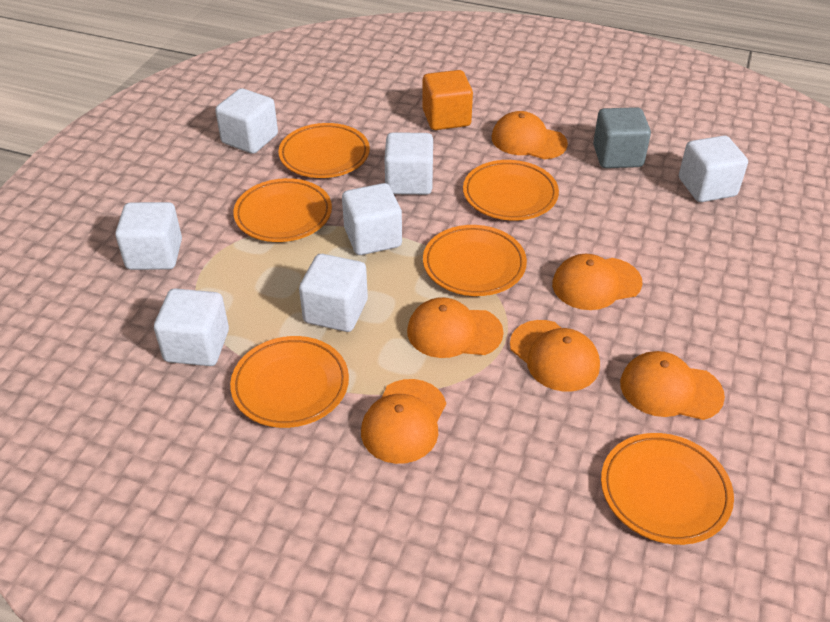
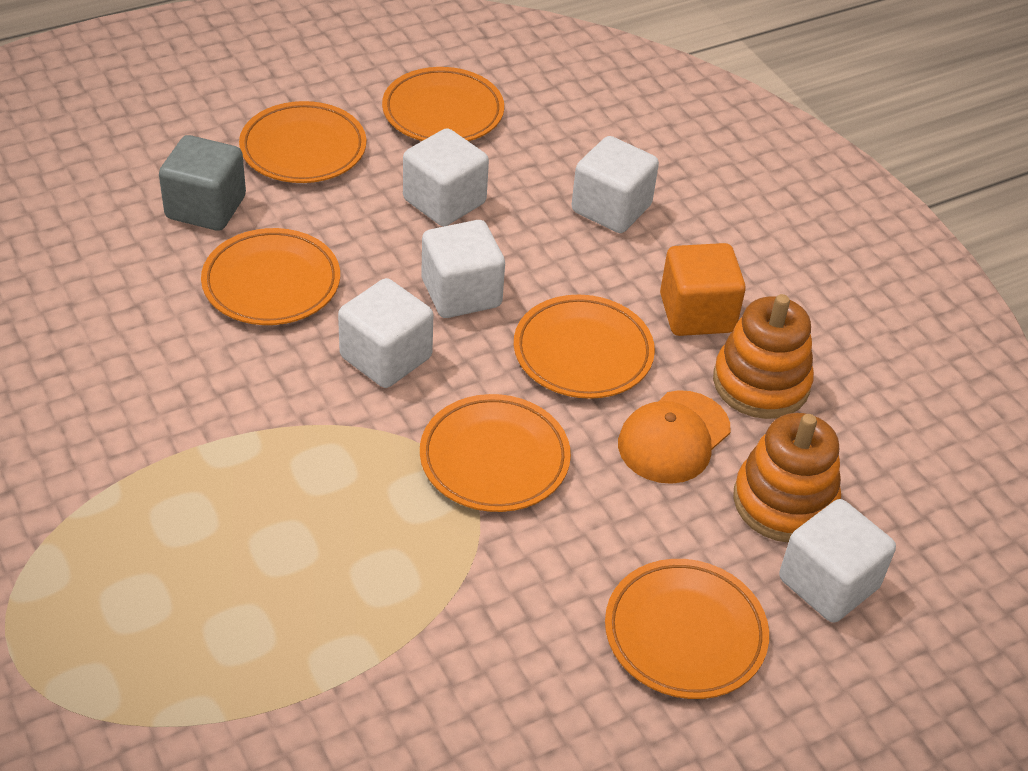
orange cap: [361,379,446,464] [407,297,504,358] [492,111,568,159] [510,320,600,391] [552,254,642,310] [620,351,725,420] = 6 -> [618,390,730,484] = 1
orange stacking toy: none = 0 -> [713,294,814,419] [733,413,841,543] = 2
white cube: [115,202,182,270] [154,288,229,366] [215,88,278,154] [299,254,368,332] [342,183,402,255] [384,132,433,195] [679,135,748,202] = 7 -> [338,278,433,388] [403,128,489,226] [421,220,505,318] [572,136,659,233] [779,499,896,623] = 5

